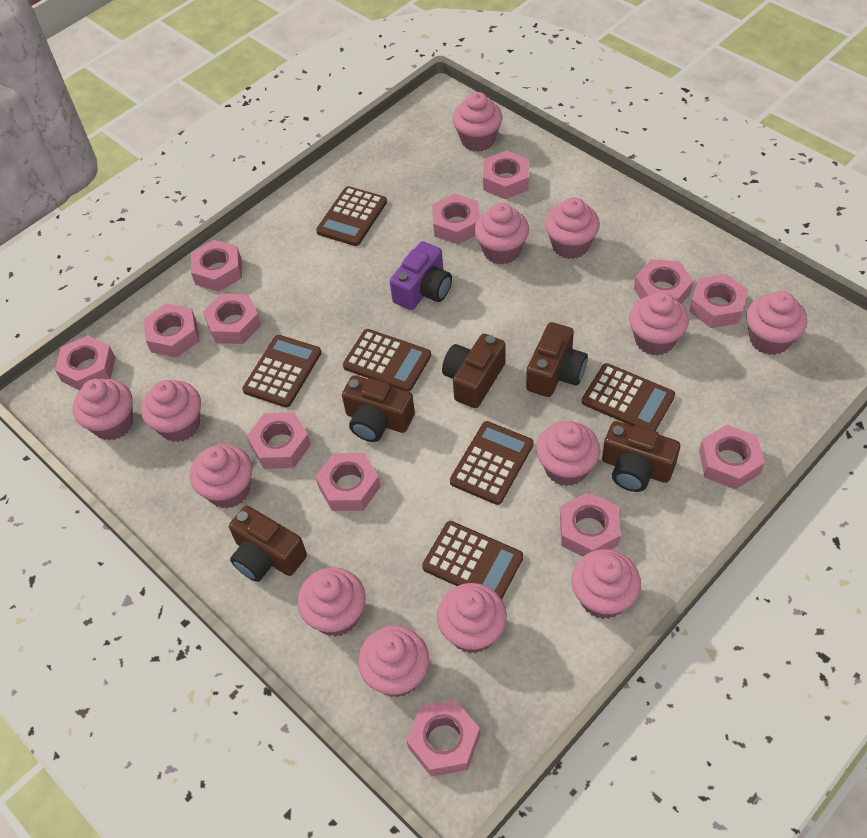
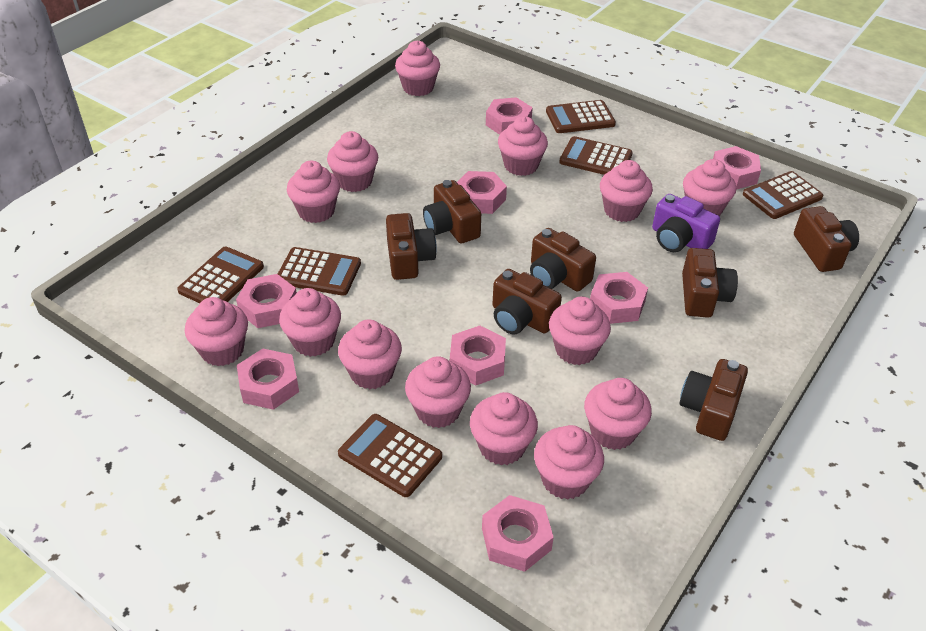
brown camera: [229,506,307,582] [342,375,415,442] [442,334,506,408] [526,322,588,397] [602,421,680,492] = 5 -> [386,213,437,280] [423,180,481,243] [493,269,562,335] [530,228,596,291] [680,359,748,441] [682,248,738,318] [794,206,859,272] = 7
pink cupcake: [73,379,133,440] [141,380,201,442] [190,444,252,508] [297,567,366,637] [358,626,429,697] [437,583,507,653] [453,92,503,152] [474,203,529,265] [536,421,600,486] [545,197,600,259] [571,549,641,619] [629,292,689,356] [746,291,807,355] = 13 -> [185,297,248,366] [279,288,341,357] [287,161,340,223] [327,131,378,192] [338,319,402,389] [395,40,440,96] [405,356,471,428] [470,392,538,466] [498,116,548,176] [534,425,604,500] [549,297,611,365] [584,378,652,450] [600,160,653,222] [683,159,736,216] = 14
pink nut: [55,335,115,391] [143,304,200,358] [191,240,242,292] [203,294,261,344] [247,412,311,469] [315,453,381,511] [406,700,480,777] [432,194,480,244] [483,150,529,199] [560,492,621,556] [634,259,693,304] [689,274,748,328] [699,425,764,490] = 13 -> [236,274,297,328] [237,349,299,410] [450,326,506,386] [457,171,507,214] [482,495,554,572] [486,97,533,135] [590,272,648,324] [713,146,761,189] = 8

